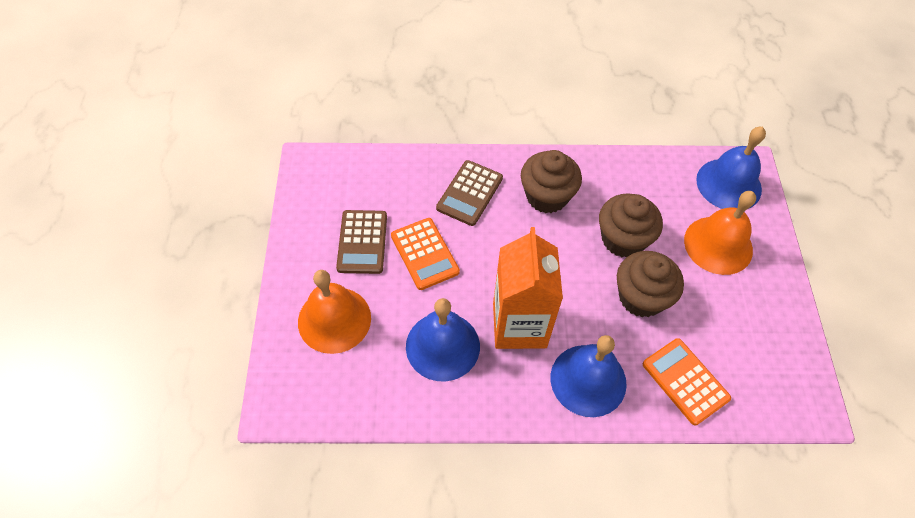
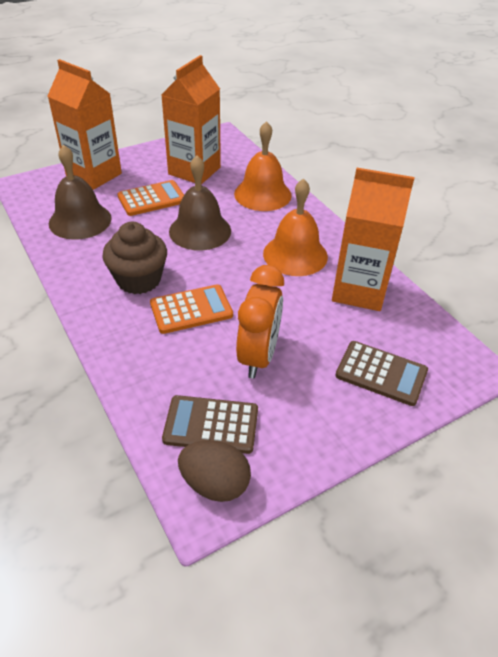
blue bell: [406,298,480,381] [550,335,627,417] [696,127,766,209] = 3 -> none = 0
brown bell: none = 0 -> [49,145,112,240] [169,155,231,251] = 2
brown cupcake: [521,150,582,213] [599,193,663,258] [617,251,684,317] = 3 -> [102,222,167,294] = 1
brown egg: none = 0 -> [178,440,251,502] = 1
orange carton: [493,227,563,349] = 1 -> [48,59,122,190] [161,55,221,184] [332,168,415,311] = 3
orange clock: none = 0 -> [236,265,284,379] = 1

